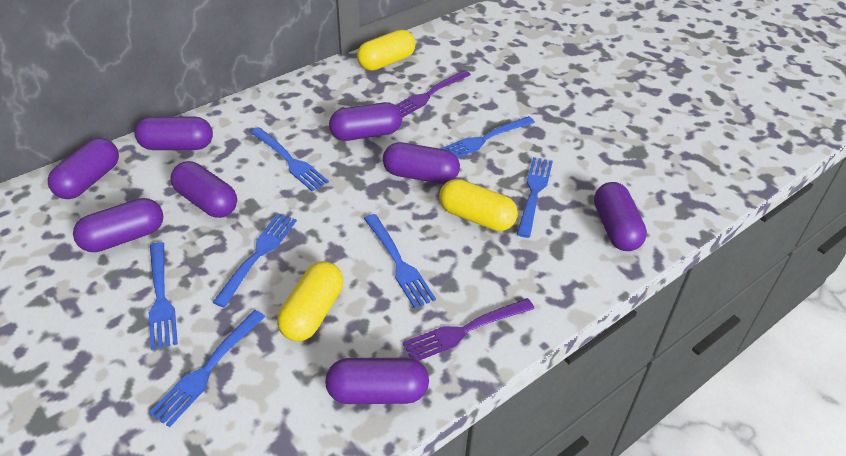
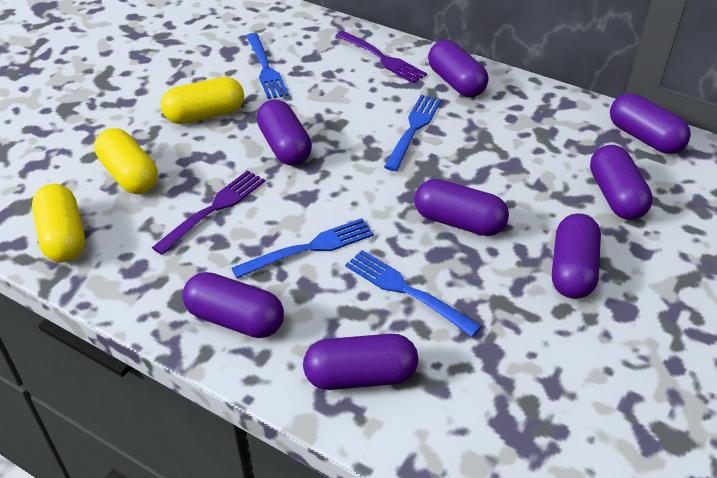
blue fork: [149,242,178,350] [149,310,266,427] [212,213,297,307] [250,127,329,191] [364,214,436,308] [440,116,535,158] [517,157,553,238] = 7 -> [232,218,374,279] [246,33,289,99] [345,250,482,337] [384,95,441,171] = 4

